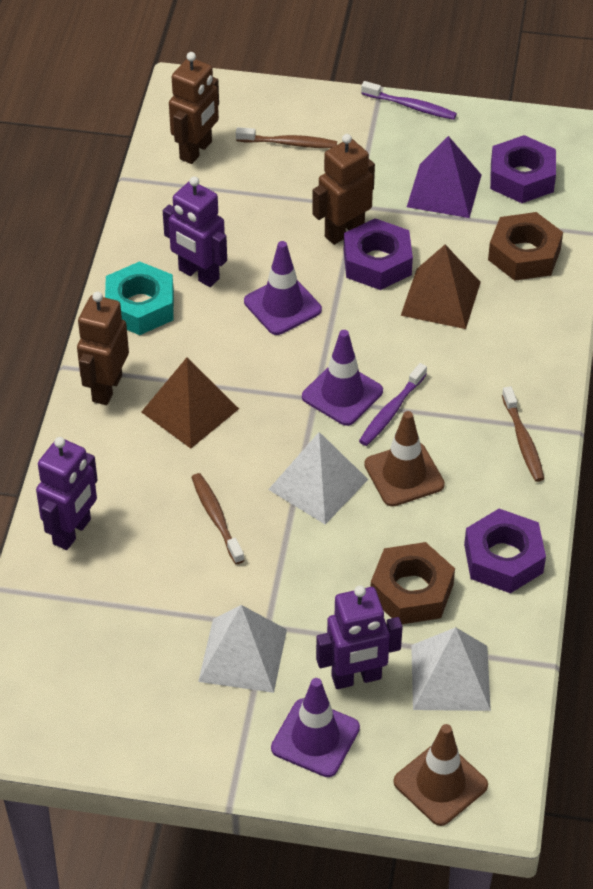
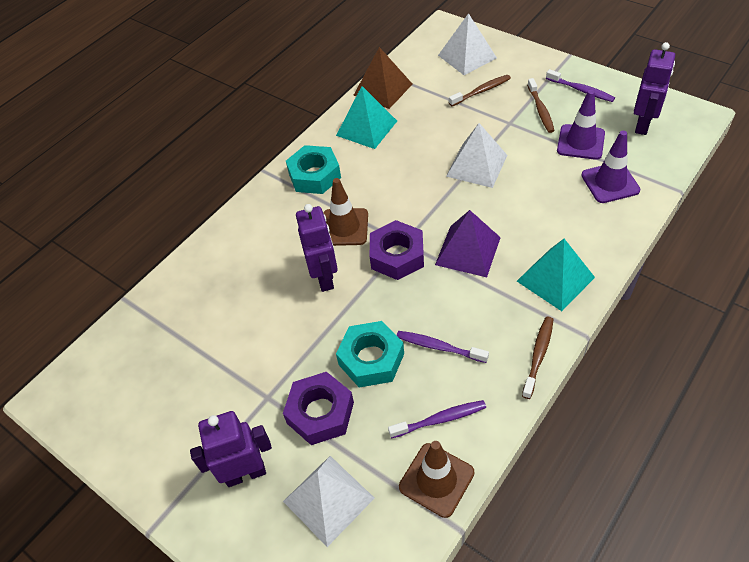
brown nut: [371,542,455,624] [488,212,563,281] = 2 -> none = 0
brown pyramid: [141,357,239,449] [401,245,481,329] = 2 -> [354,47,412,109] = 1
brown robot: [77,292,129,405] [169,52,219,164] [312,134,375,245] = 3 -> none = 0
purple nut: [344,218,413,290] [464,509,546,593] [490,135,556,203] = 3 -> [283,372,354,445] [370,220,424,280] = 2
purple toothbrush: [359,363,427,446] [361,81,457,120] = 2 -> [388,400,486,439] [397,331,489,363] [546,69,615,102] = 3
purple traffic cone: [244,241,322,335] [271,678,360,777] [302,330,383,426] = 3 -> [557,90,605,160] [581,131,640,203] = 2
turquoise nut: [105,261,174,335] = 1 -> [286,145,341,194] [336,321,404,387] = 2
turquoise pyramid: none = 0 -> [336,86,397,149] [517,239,595,311] = 2

